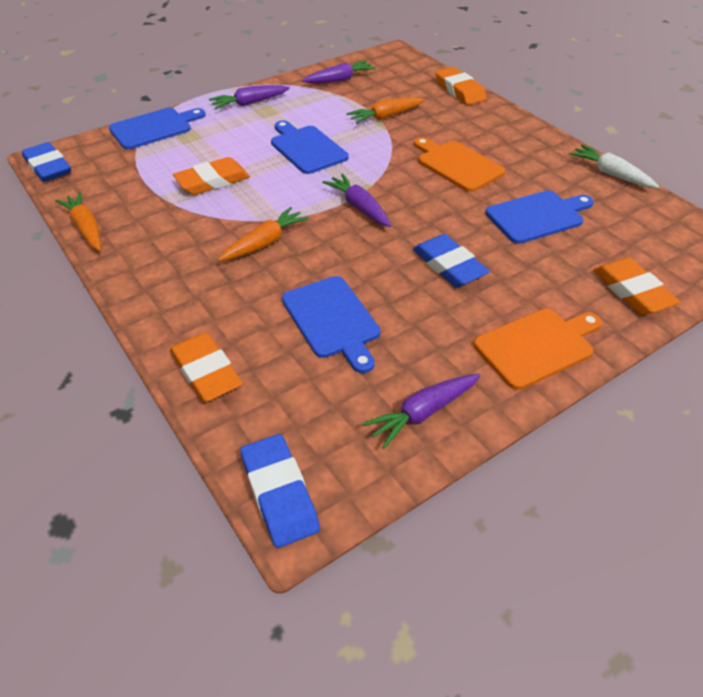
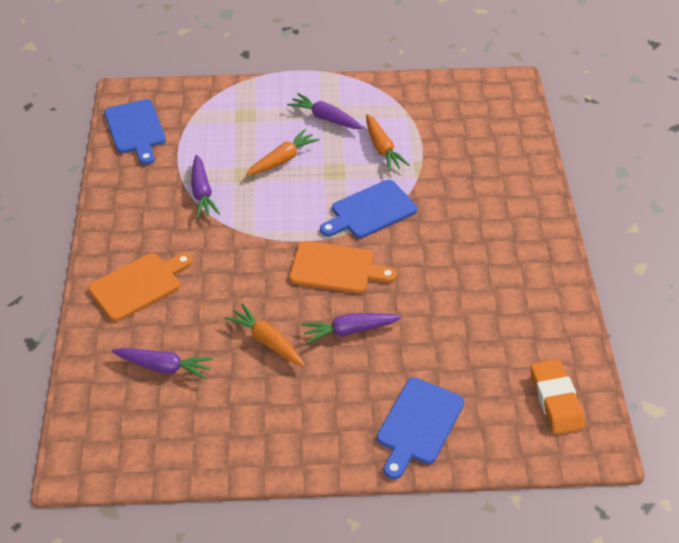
blue cutting board: [109,108,205,149] [271,120,349,174] [282,276,380,373] [485,191,594,244] = 4 -> [104,99,166,165] [320,180,417,238] [377,377,464,479] = 3
blue eraser: [22,142,71,182] [240,434,320,548] [413,234,490,288] = 3 -> none = 0
orange eraser: [170,333,243,403] [173,157,250,195] [435,67,487,105] [593,258,680,315] = 4 -> [530,359,585,434] = 1
white carrot: [569,145,659,188] = 1 -> none = 0

